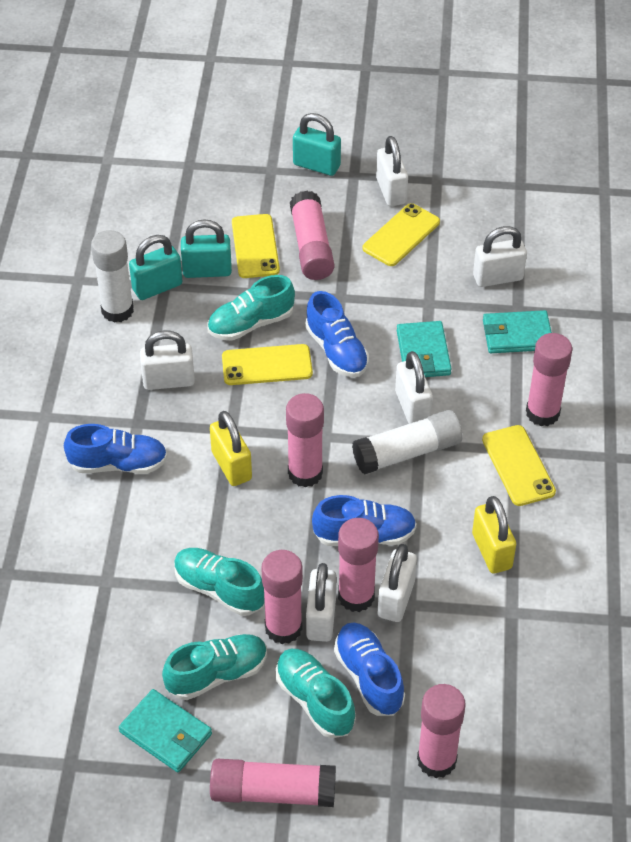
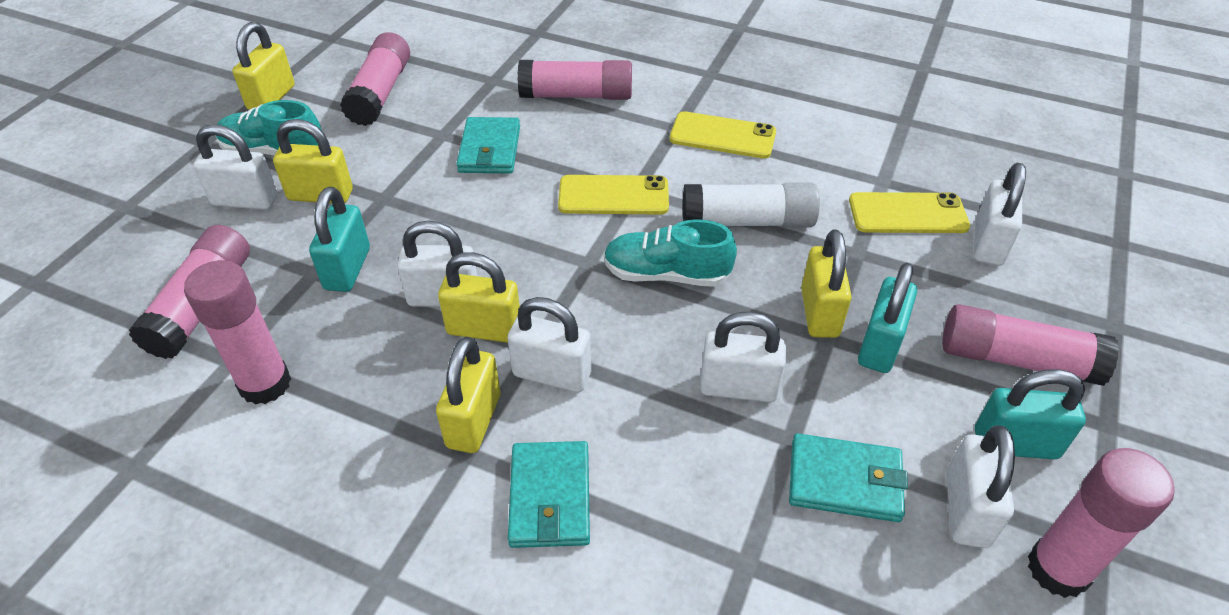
blue shoe: [64,424,168,474] [305,291,369,377] [312,495,417,546] [334,622,405,716] = 4 -> none = 0
pink glue stick: [210,758,336,807] [261,550,303,644] [286,393,324,488] [290,191,334,280] [338,518,379,612] [417,684,466,778] [526,333,572,426] = 7 -> [129,225,250,359] [184,260,291,405] [340,32,410,126] [518,60,632,100] [942,304,1119,386] [1028,448,1175,598] = 6
turquoise shoe: [162,634,267,700] [174,548,265,616] [208,275,295,341] [276,649,355,738] = 4 -> [215,100,322,155] [604,220,737,287] = 2
white glue stick: [91,230,134,323] [352,410,462,475] = 2 -> [683,183,820,228] = 1
yellow padlock: [210,411,252,486] [472,496,516,573] = 2 -> [233,22,295,110] [273,119,353,203] [436,337,500,453] [438,252,520,343] [801,230,852,338] = 5
yellow phone: [222,344,313,385] [232,214,280,278] [363,203,440,266] [482,425,556,506] = 4 -> [558,175,669,215] [670,111,776,159] [849,192,970,233] = 3

